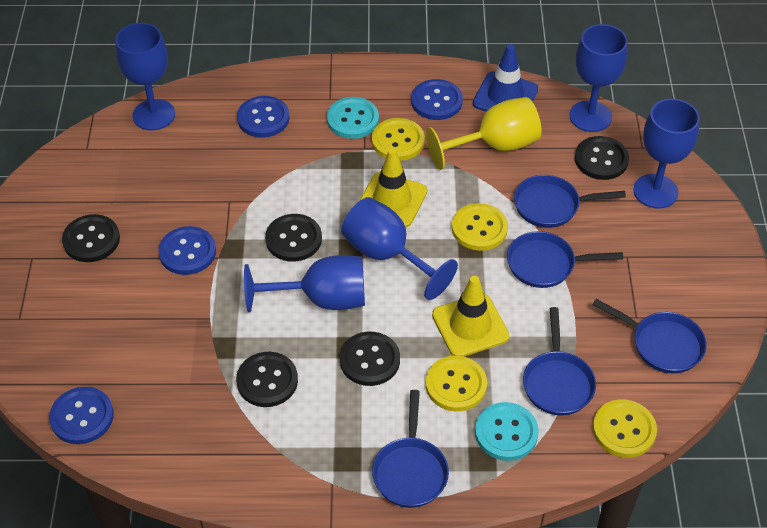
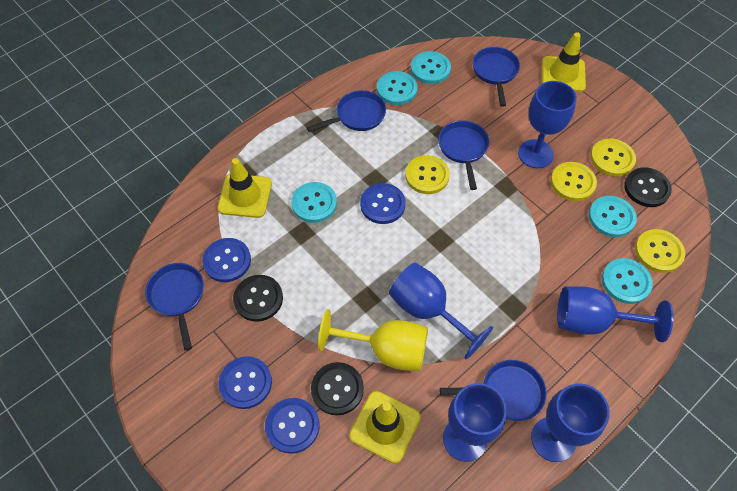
black button: [62,214,120,262] [236,352,298,407] [265,214,322,262] [340,332,400,386] [575,136,629,180] = 5 -> [233,275,283,322] [311,362,364,415] [624,167,672,207] = 3
blue traffic cone: [473,44,538,112] = 1 -> none = 0
turquoise button: [327,97,379,139] [475,402,539,461] = 2 -> [291,182,337,223] [377,71,418,105] [411,51,451,84] [589,196,637,237] [602,258,653,304] = 5
yellow traffic cone: [359,148,427,227] [432,276,509,357] = 2 -> [218,158,272,218] [349,391,421,463] [542,32,586,92] = 3

